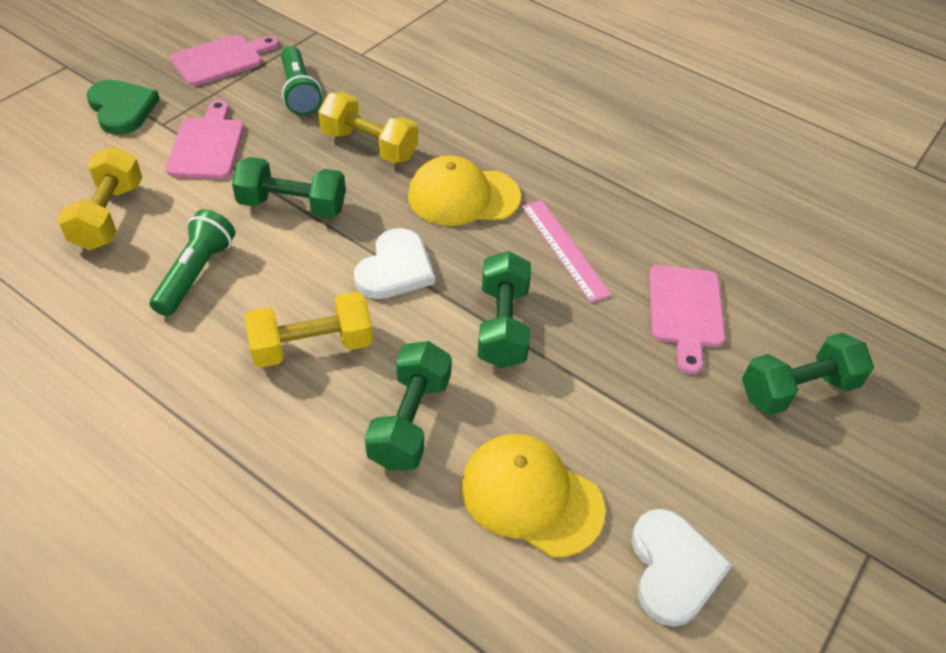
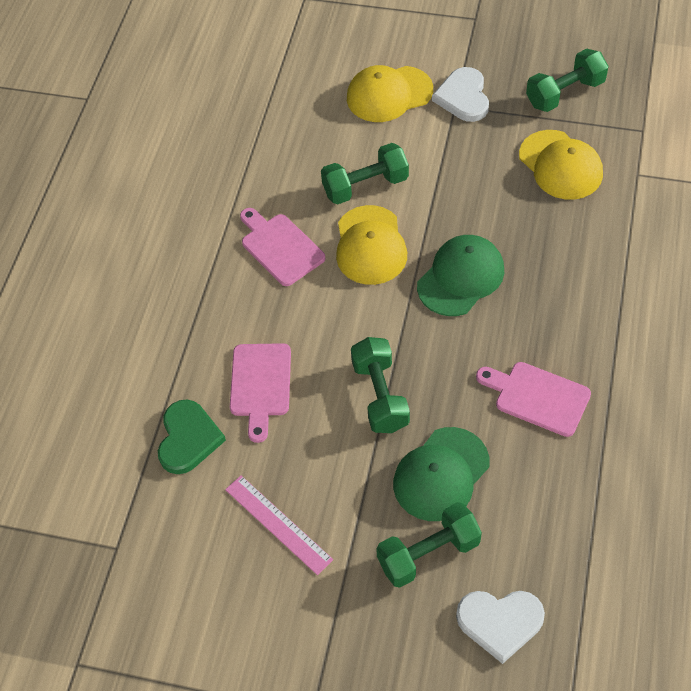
green cap: none = 0 -> [393,427,490,521] [417,235,504,316] = 2
green flashlight: [150,209,235,316] [281,46,322,115] = 2 -> none = 0
yellow cap: [408,156,521,226] [461,434,605,558] = 2 -> [336,205,407,285] [347,65,433,122] [519,130,603,200] = 3
yellow dumbbell: [57,146,142,250] [245,291,373,368] [318,93,418,163] = 3 -> none = 0

